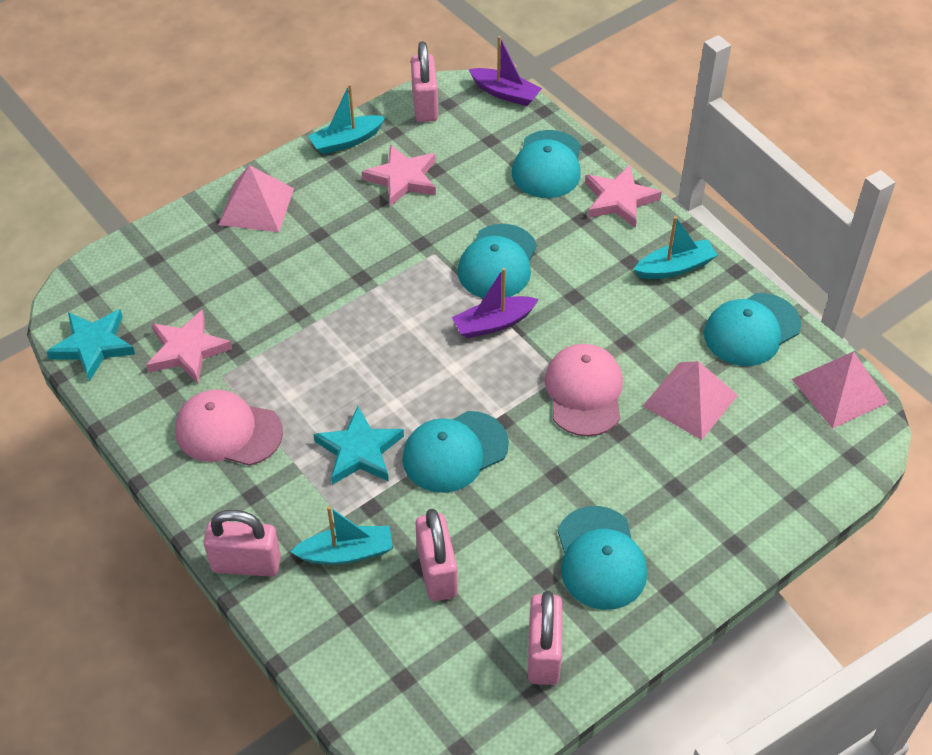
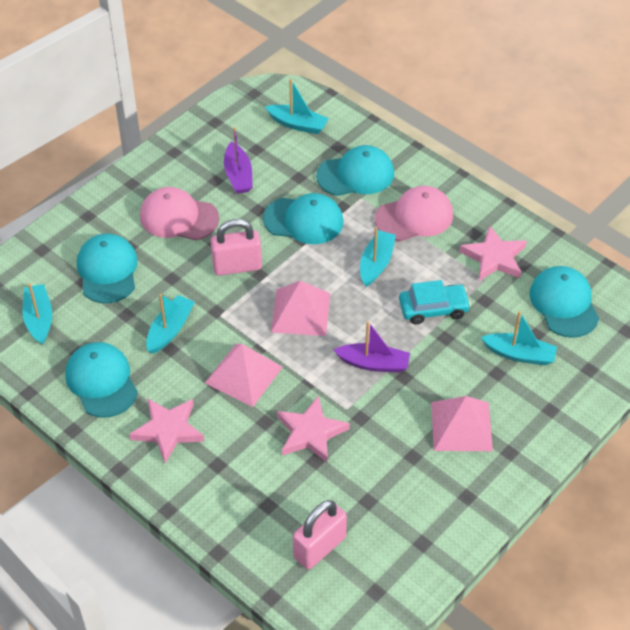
pink padlock: [203,510,281,577] [411,41,438,122] [416,509,458,601] [528,591,562,685] = 4 -> [210,219,262,276] [293,500,347,570] = 2
turquoise boat: [290,506,393,565] [308,84,385,154] [633,216,718,279] = 3 -> [22,283,52,345] [146,294,195,354] [265,79,329,134] [360,227,396,287] [481,311,557,365] = 5
turquoise car: none = 0 -> [399,280,471,324] = 1
turquoise star: [46,309,135,381] [313,406,404,485] = 2 -> none = 0

